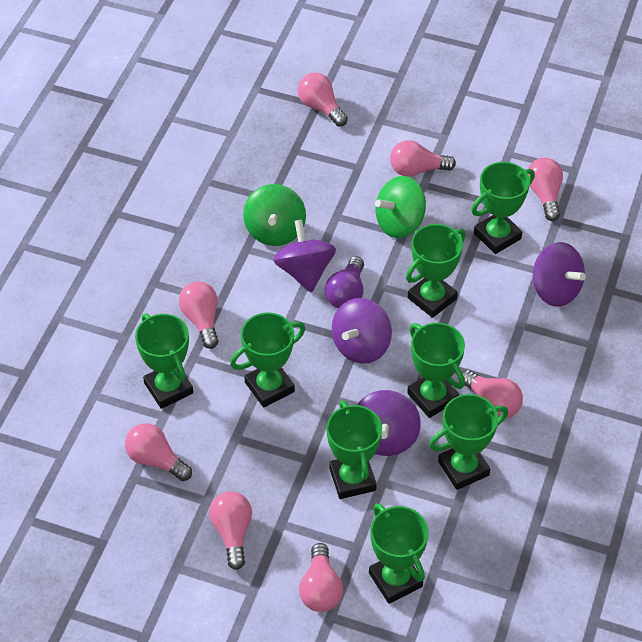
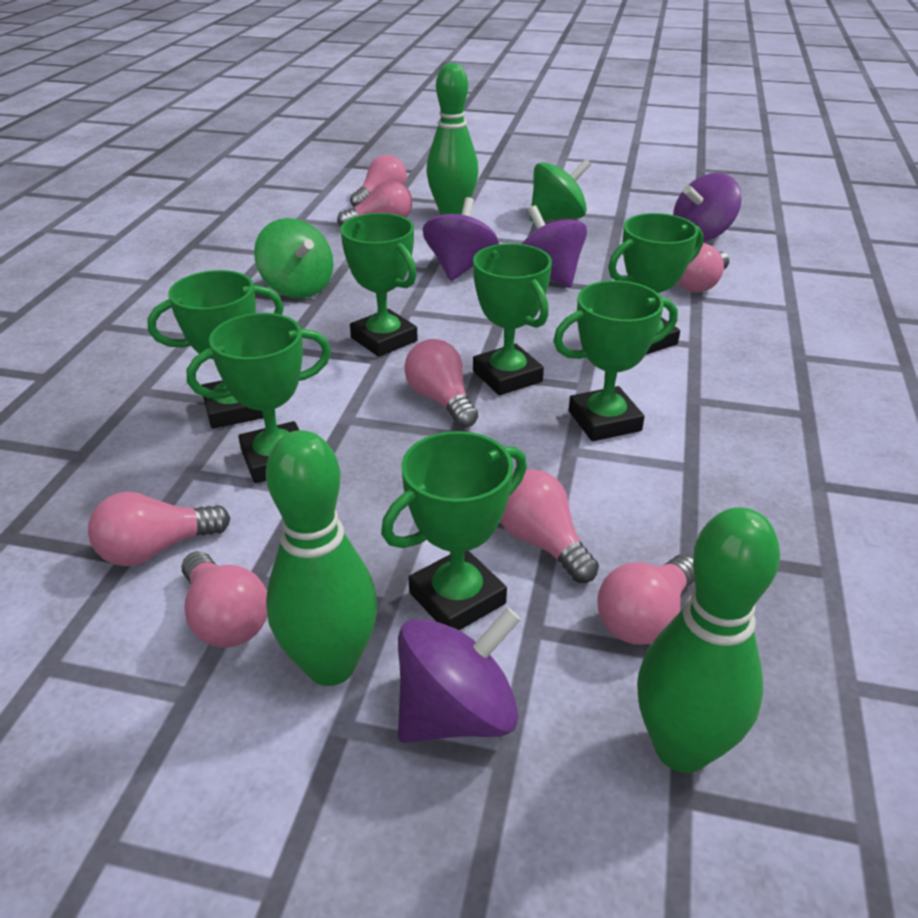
green bowling pin: none = 0 -> [266,430,377,686] [426,63,479,215] [637,507,780,773] = 3
green trophy: [135,314,193,409] [230,313,305,408] [326,400,382,499] [369,503,429,604] [406,224,466,318] [407,323,465,418] [429,394,508,490] [471,162,535,254] = 8 -> [147,270,284,429] [187,313,331,483] [340,213,418,357] [381,431,527,630] [473,243,552,396] [553,280,678,441] [608,213,703,355] = 7
purple light bulb: [325,256,364,308] = 1 -> none = 0

